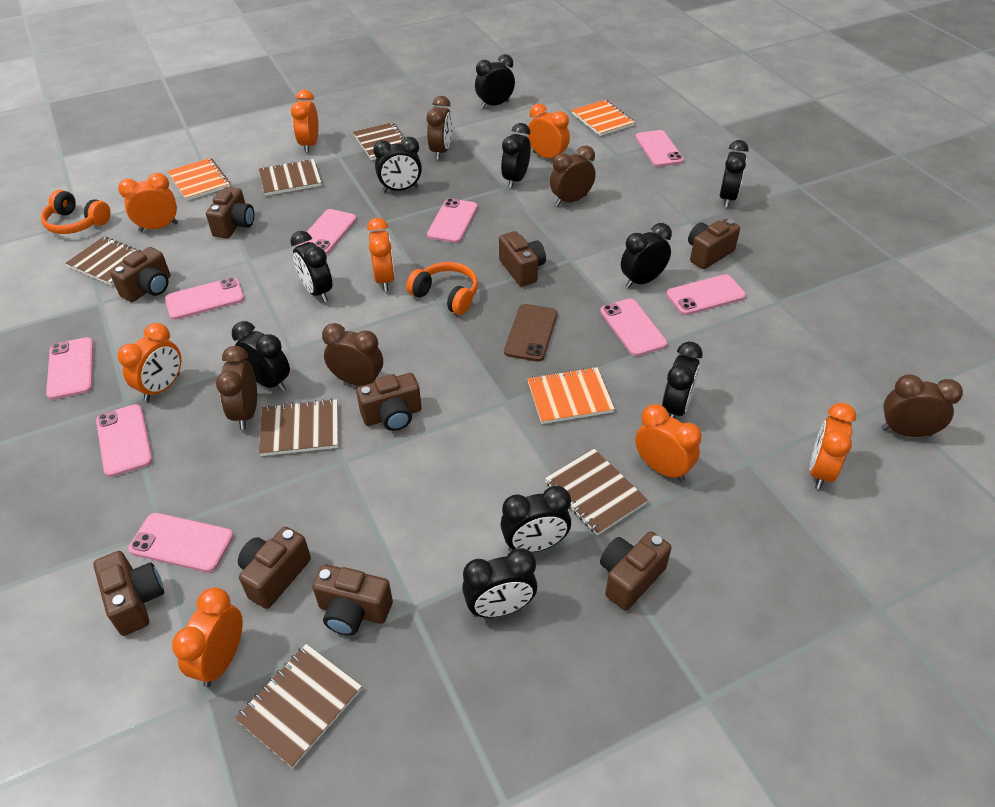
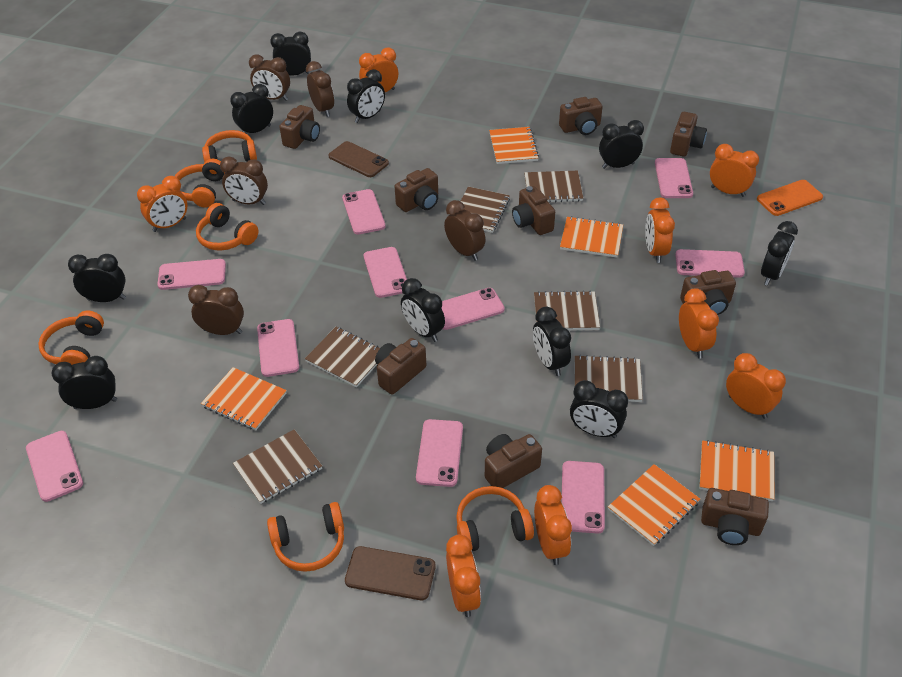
brown phone: [504,304,558,362] = 1 -> [328,141,389,177] [345,546,436,600] = 2
orange headphones: [41,190,111,234] [406,262,478,315] = 2 -> [38,311,104,365] [175,159,225,207] [196,203,258,250] [202,130,257,163] [267,502,344,572] [456,486,534,551] = 6
orange notebook: [167,158,230,201] [527,367,615,424] [572,100,635,136] = 3 -> [201,367,287,430] [489,127,539,164] [560,216,623,258] [608,464,700,546] [699,440,775,501] = 5
orange phone: none = 0 -> [757,180,823,216] = 1
pink phone: [46,337,94,400] [96,404,152,477] [128,513,234,572] [165,277,244,320] [297,209,357,254] [427,198,478,243] [600,299,667,356] [635,130,684,167] [666,274,746,315] = 9 -> [26,431,83,502] [157,259,226,290] [257,319,299,377] [342,189,385,235] [364,247,407,298] [416,419,463,487] [441,288,505,330] [561,461,605,534] [655,158,693,198] [675,249,745,278] = 10

